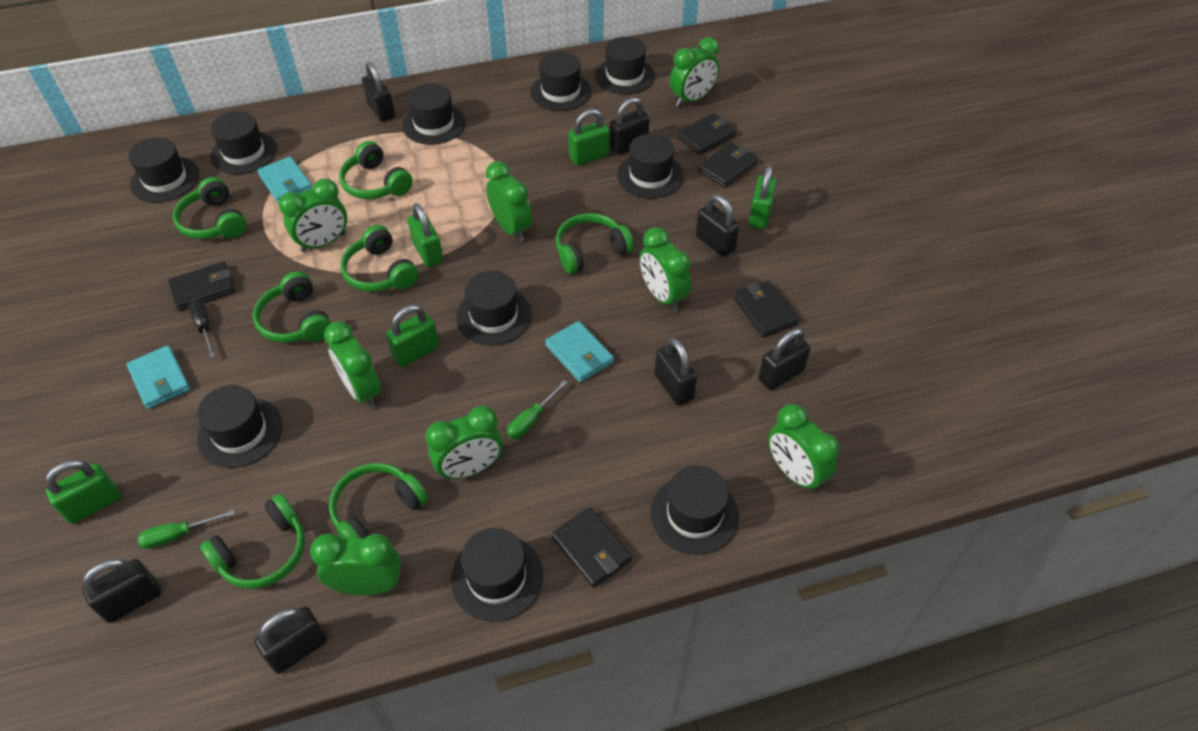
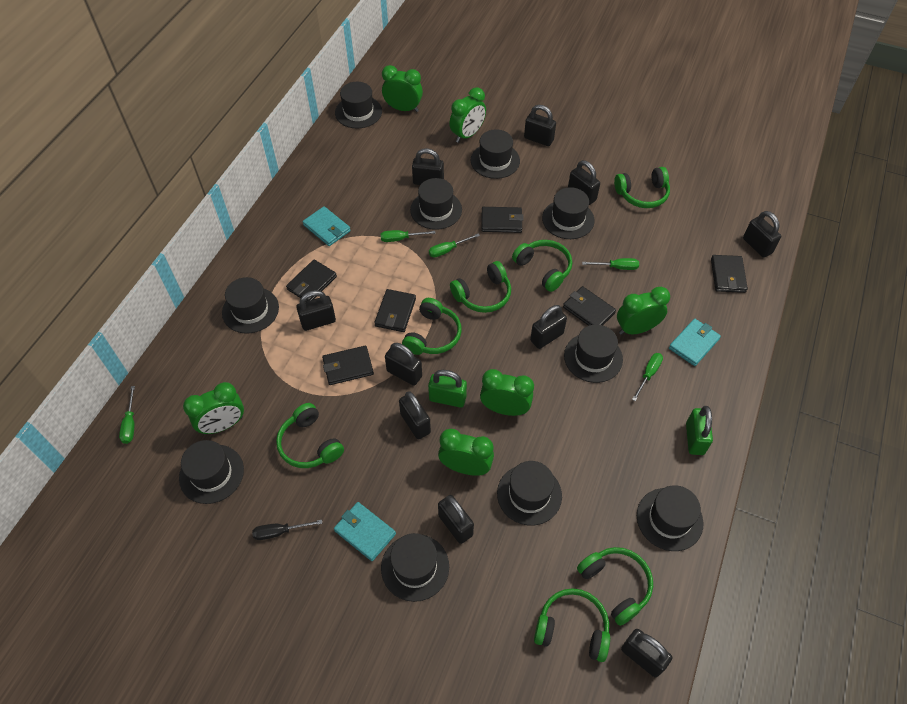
black padlock: [82,558,161,623] [255,606,327,674] [362,62,395,122] [610,97,650,155] [655,337,697,406] [696,194,739,257] [758,329,811,390] = 7 -> [296,290,336,331] [385,343,422,386] [399,391,431,439] [412,148,444,185] [438,495,474,544] [524,105,556,146] [530,305,567,349] [568,160,600,205] [621,629,672,678] [743,211,781,258] = 10
black wallet: [168,261,235,311] [552,507,632,588] [677,113,737,155] [698,142,758,188] [734,280,799,338] = 5 -> [286,260,337,301] [322,346,374,385] [374,289,416,332] [481,207,523,233] [563,286,616,326] [711,255,748,293] = 6
green clock: [278,179,347,252] [310,533,401,595] [324,321,381,408] [425,406,503,480] [486,161,532,242] [640,227,691,311] [670,37,719,107] [768,404,840,493] = 8 -> [183,382,244,434] [382,65,423,112] [438,429,494,476] [449,87,486,143] [480,369,534,416] [617,287,670,335] = 6
green padlock: [44,460,121,524] [386,305,439,367] [407,203,444,267] [569,109,610,165] [749,165,777,229] = 5 -> [428,370,467,408] [686,406,713,455] = 2
green screwdriver: [137,510,235,549] [507,380,568,439] = 2 -> [119,386,135,444] [381,230,435,242] [429,233,480,258] [582,258,639,270] [632,353,663,401] = 5

